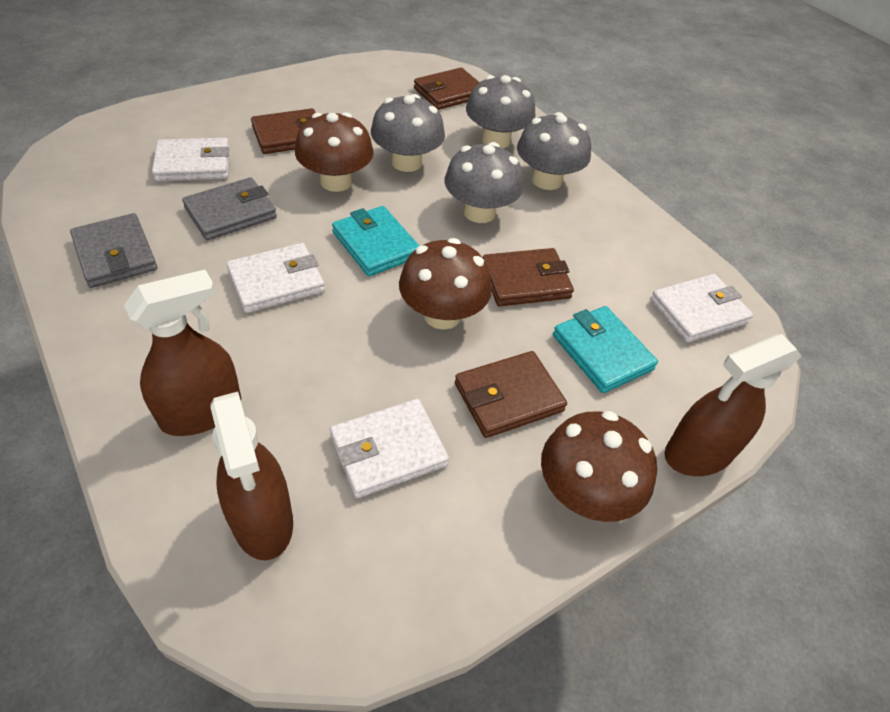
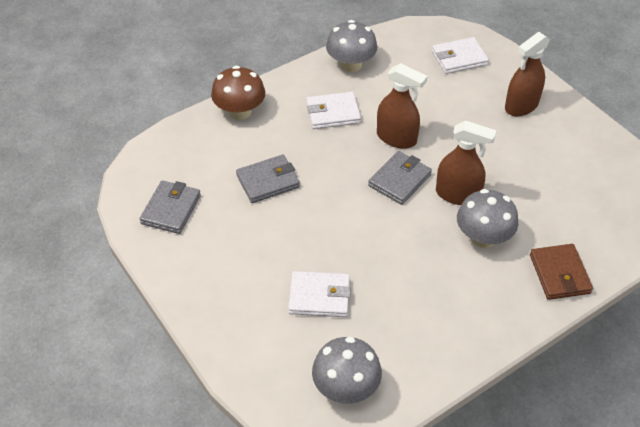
brown mushroom: [295,112,374,192] [399,238,492,330] [541,411,657,522] = 3 -> [211,66,265,120] = 1
brown wallet: [251,108,316,154] [414,68,479,110] [455,351,567,438] [483,248,574,306] = 4 -> [530,244,593,300] = 1
grey mushroom: [371,94,445,172] [445,142,524,223] [466,75,536,148] [517,112,591,190] = 4 -> [312,337,382,404] [326,20,377,72] [457,189,518,248] = 3
grey wallet: [70,213,157,288] [182,177,277,241] = 2 -> [140,180,201,234] [236,155,300,203] [368,151,432,205] = 3
turquoise wallet: [332,206,419,276] [553,306,658,393] = 2 -> none = 0
white wallet: [152,138,230,182] [226,243,325,313] [330,399,449,498] [650,274,753,343] = 4 -> [288,271,351,317] [306,92,361,129] [432,37,489,74] = 3

